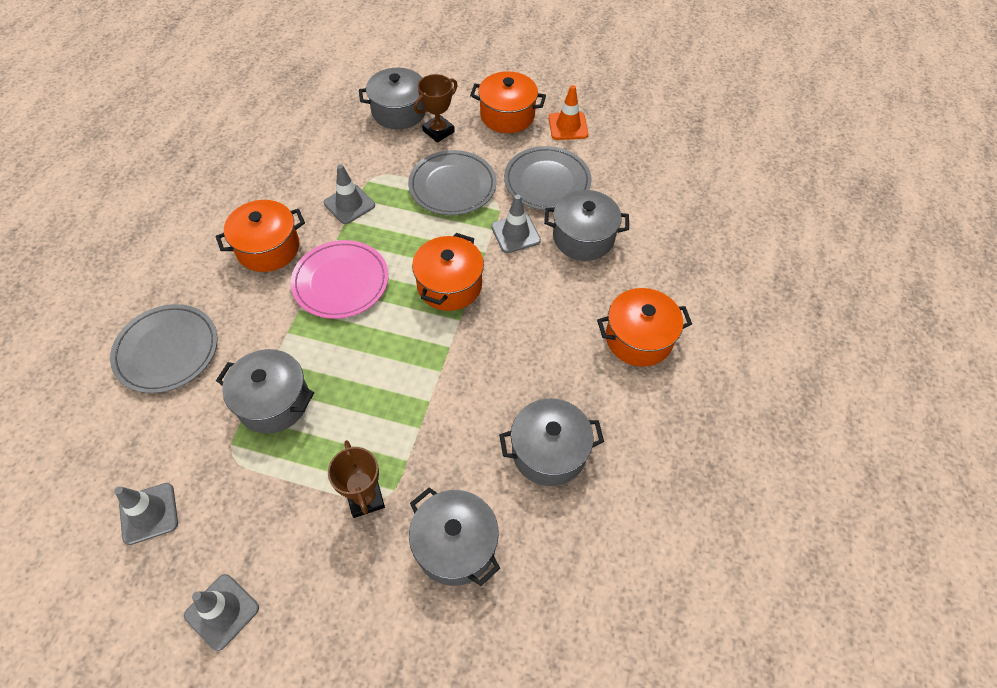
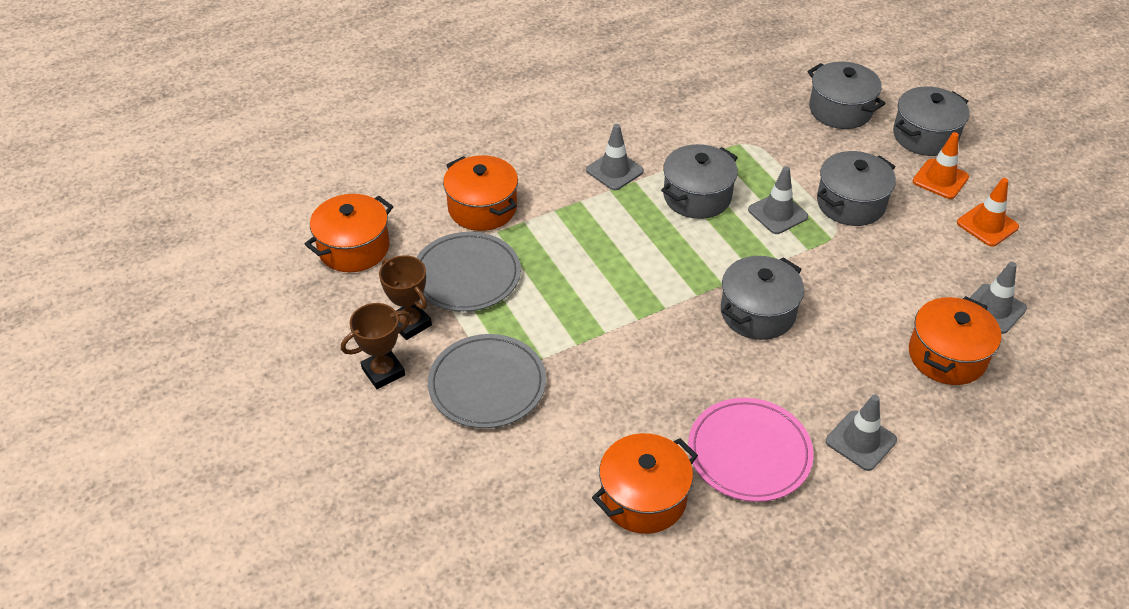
grey plate: [110,304,218,393] [408,150,496,215] [504,146,592,210] = 3 -> [416,232,521,312] [428,334,546,428] = 2
orange traffic cone: [549,85,588,140] = 1 -> [913,132,969,199] [957,178,1019,247] = 2

